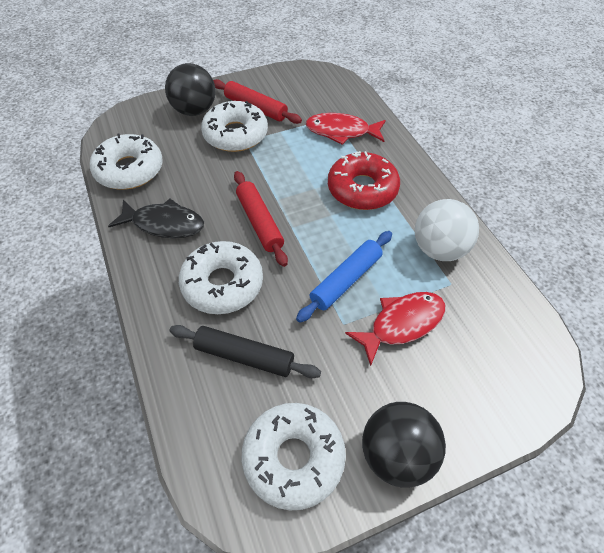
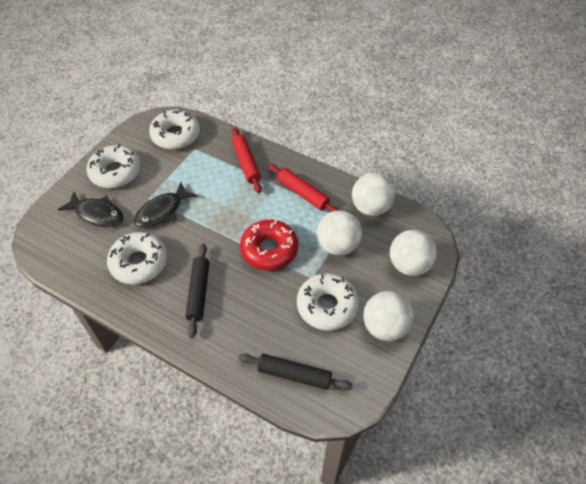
black ball: [165,63,216,116] [362,402,446,488] = 2 -> none = 0
black fish: [108,199,204,238] = 1 -> [58,192,124,227] [134,182,198,228] = 2
black rolling pin: [169,325,321,378] = 1 -> [185,243,209,338] [238,354,353,390] = 2
blue rolling pin: [296,231,392,323] = 1 -> none = 0
red fish: [305,113,386,145] [345,292,445,366] = 2 -> none = 0
white ball: [415,199,479,261] = 1 -> [317,210,362,255] [352,173,395,216] [363,291,413,341] [390,230,437,276] = 4

